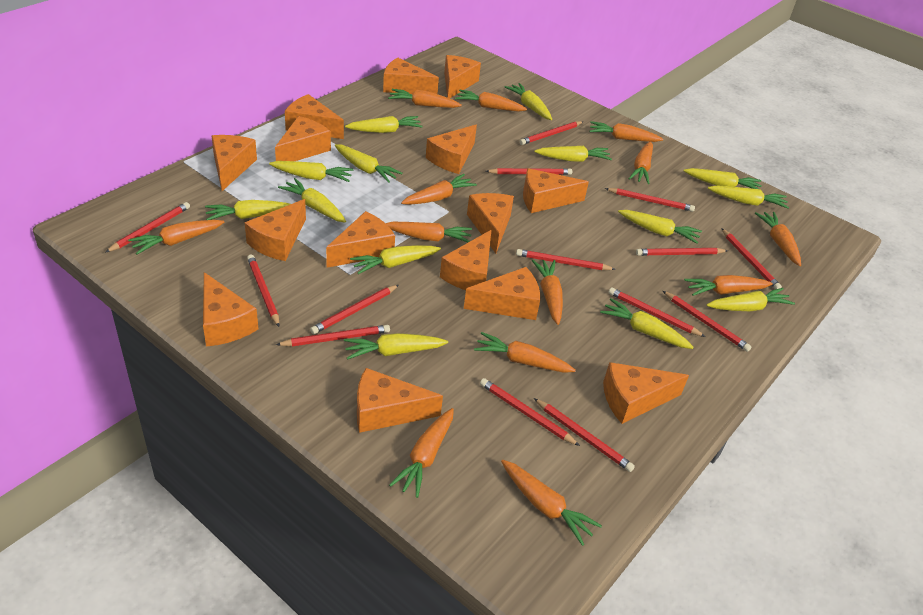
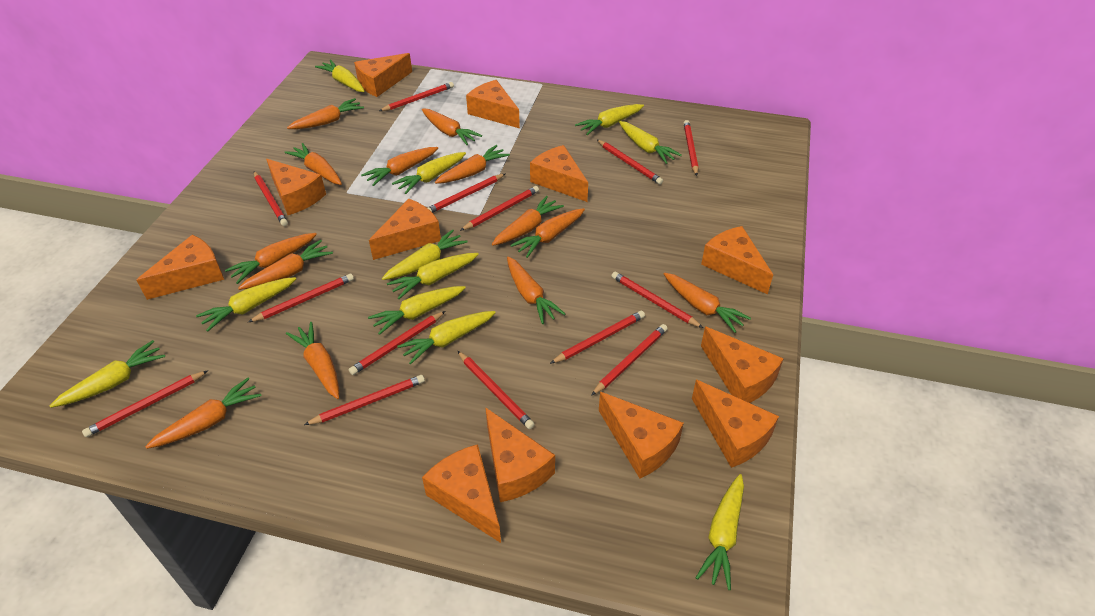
orange cheese: [203,272,258,347] [212,135,257,191] [245,199,306,261] [275,116,331,161] [285,94,344,139] [326,211,395,268] [357,368,443,433] [383,58,439,94] [426,125,477,174] [440,230,491,290] [444,55,481,99] [464,267,540,320] [467,193,514,253] [523,168,589,213] [603,362,689,424] = 15 -> [136,234,224,300] [266,159,326,215] [354,53,412,97] [369,199,441,260] [422,444,501,543] [466,80,520,128] [485,407,555,502] [530,145,588,202] [599,392,684,478] [692,380,779,468] [701,226,773,295] [701,327,784,403] = 12
yellow carrot: [205,200,290,220] [269,161,353,182] [278,178,346,223] [335,144,403,183] [344,333,448,360] [345,116,423,133] [350,245,441,274] [505,83,552,120] [534,146,612,162] [600,298,694,349] [618,210,702,244] [684,168,762,191] [707,288,795,311] [708,185,789,209] = 14 -> [50,340,165,408] [196,277,296,332] [315,59,365,92] [368,286,466,335] [382,229,468,280] [387,253,479,299] [392,152,466,194] [397,311,496,365] [575,104,644,135] [619,121,682,164] [696,474,744,590] = 11

